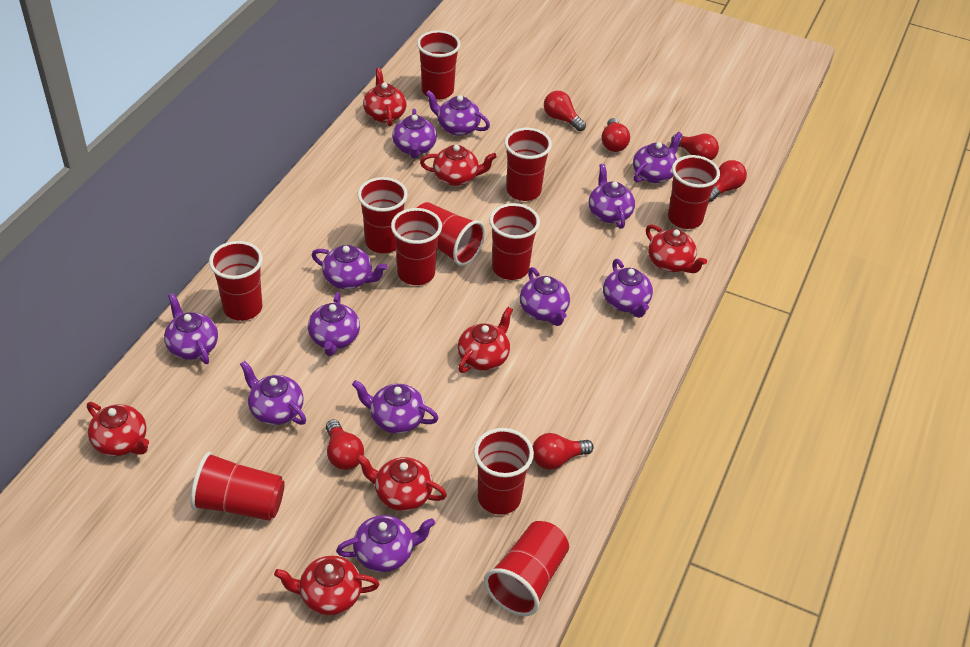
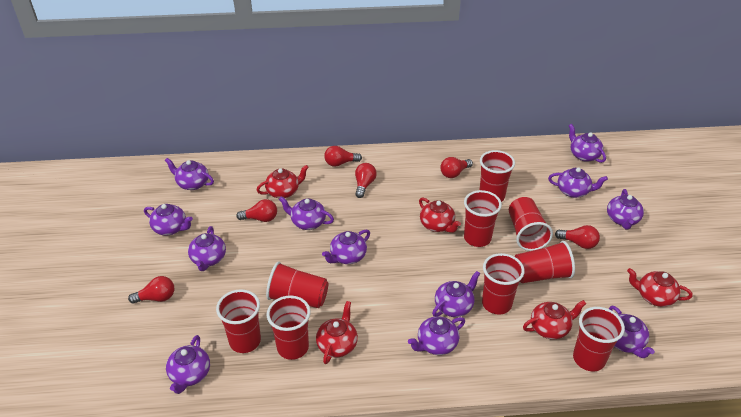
red cup: [190,452,285,521] [209,241,263,321] [357,177,408,253] [391,208,442,285] [417,30,461,100] [417,202,485,266] [474,428,534,515] [484,521,569,616] [489,203,540,280] [504,128,552,201] [668,155,720,229] = 11 -> [216,289,261,353] [266,262,329,308] [267,296,311,360] [464,190,502,247] [480,150,515,202] [482,253,525,314] [509,197,553,251] [515,241,575,283] [573,307,625,371] = 9
red teapot: [87,402,149,456] [274,556,379,615] [356,454,447,511] [363,68,407,126] [420,145,497,186] [458,307,513,373] [646,224,707,273] = 7 -> [257,165,309,198] [316,301,358,364] [419,198,461,233] [523,300,586,339] [627,268,693,307] = 5

